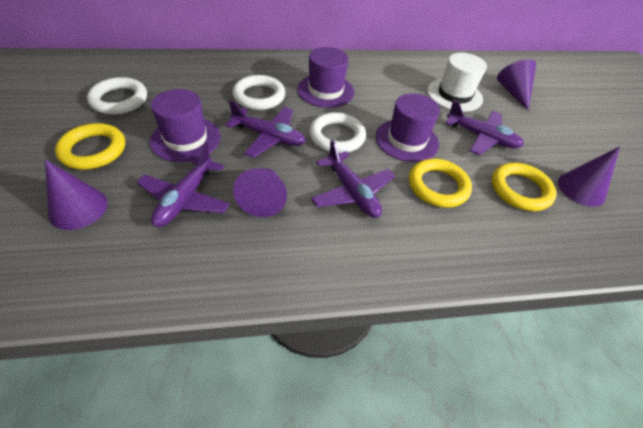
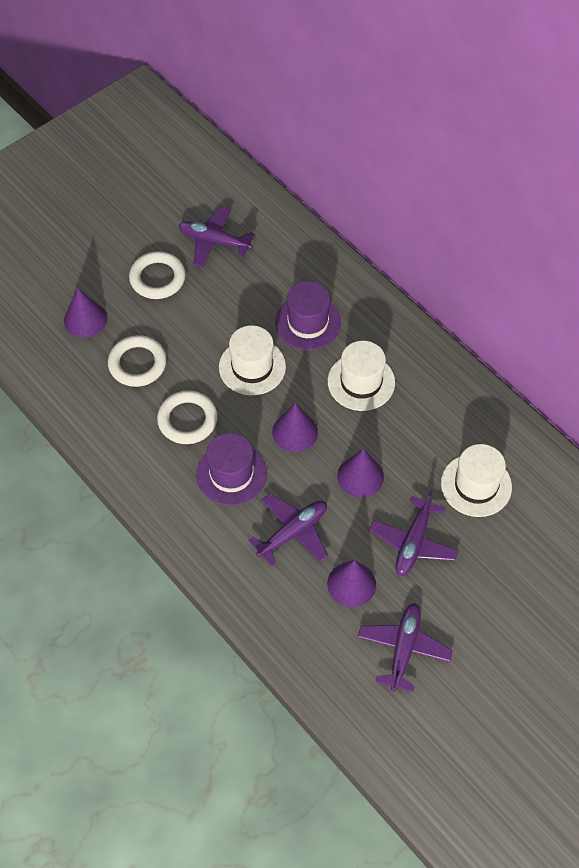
purple hat: [150,89,221,162] [297,47,354,108] [376,93,440,162] = 3 -> [196,433,267,506] [275,281,341,350] = 2
white hat: [427,53,487,112] = 1 -> [219,325,286,396] [328,341,395,411] [441,444,512,517] = 3
yellow ring: [55,123,125,170] [409,159,472,208] [492,163,557,211] = 3 -> none = 0

